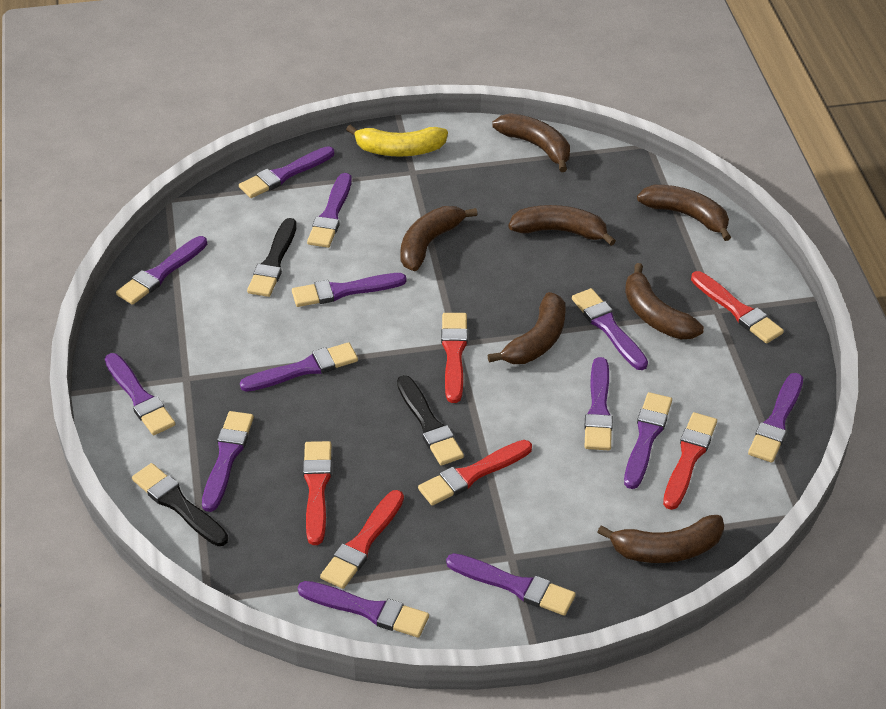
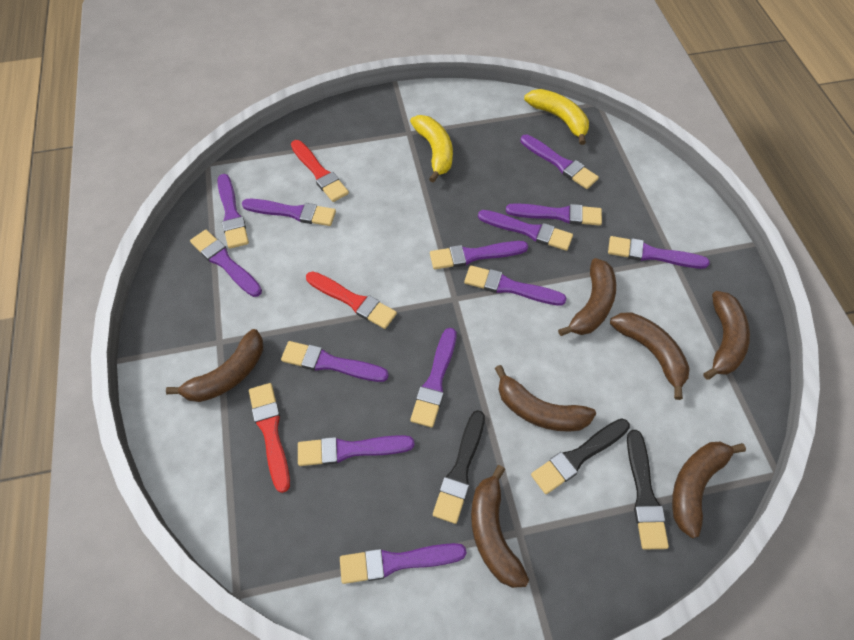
red brush: [303,441,332,545] [320,490,404,589] [418,440,532,505] [441,313,468,403] [663,412,717,510] [691,271,784,343] = 6 -> [249,383,290,493] [291,140,349,202] [306,271,397,329] = 3
yellow banana: [346,125,448,157] = 1 -> [410,115,453,183] [524,89,589,145] = 2

